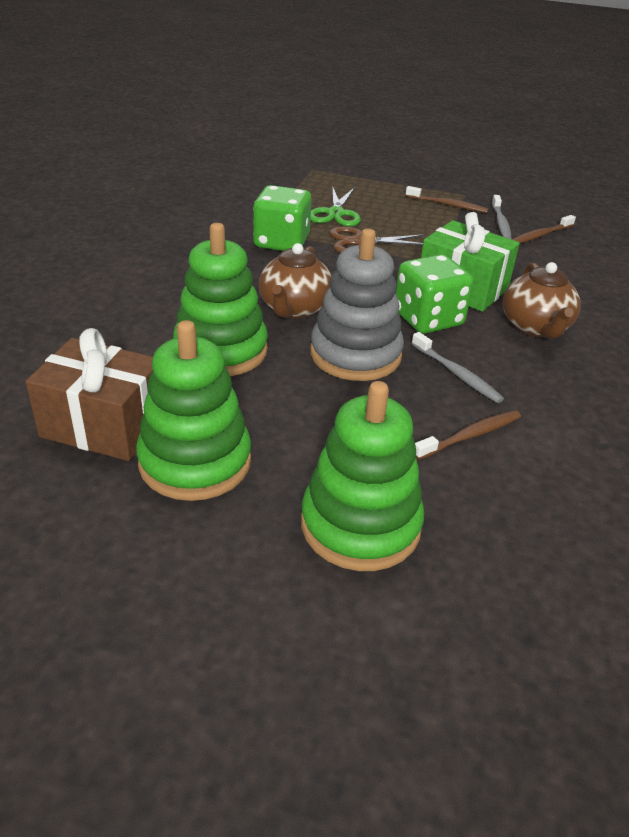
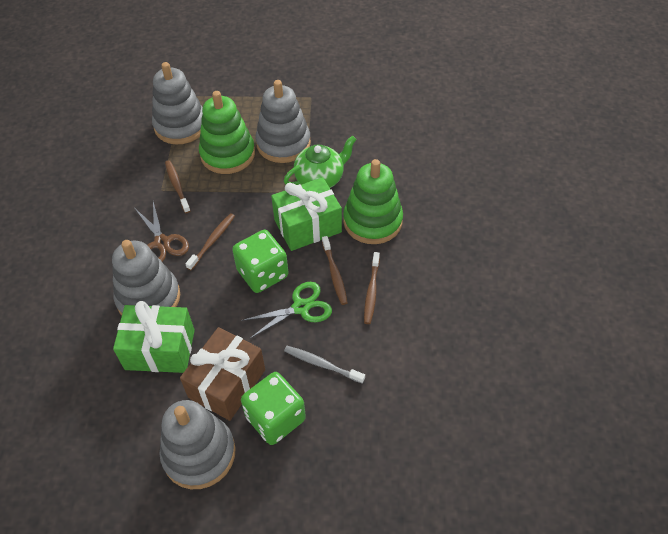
brown teapot: [259,243,332,319] [503,262,581,338] = 2 -> none = 0
brown toothbrush: [406,186,488,213] [415,410,521,460] [512,215,576,243] = 3 -> [165,160,190,213] [185,213,235,270] [322,236,348,305] [364,252,380,324] = 4
green gift: [421,212,520,312] = 1 -> [113,301,195,373] [271,177,342,251] = 2
green stacking toy: [136,320,251,501] [173,223,268,376] [301,381,424,571] = 3 -> [199,91,255,174] [343,159,403,244] = 2
green teapot: none = 0 -> [284,135,357,188] = 1
grey stacking toy: [310,229,404,381] = 1 -> [112,240,180,316] [152,62,203,144] [160,400,235,489] [256,80,311,163] = 4
grey toothbrush: [411,332,504,403] [492,195,512,239] = 2 -> [284,346,365,384] = 1

